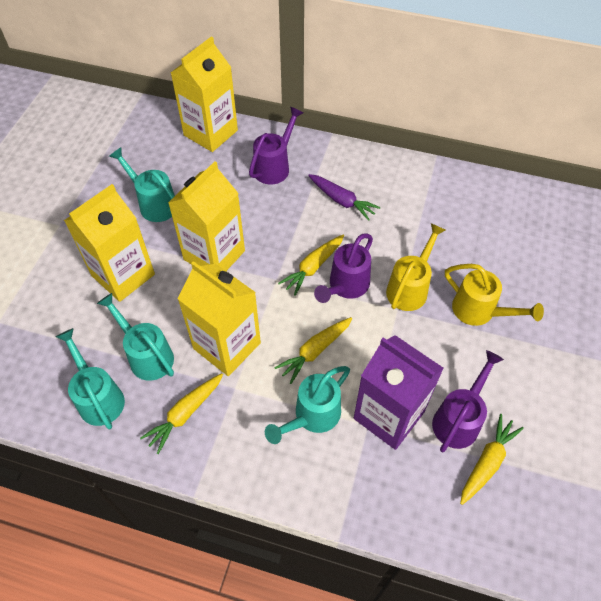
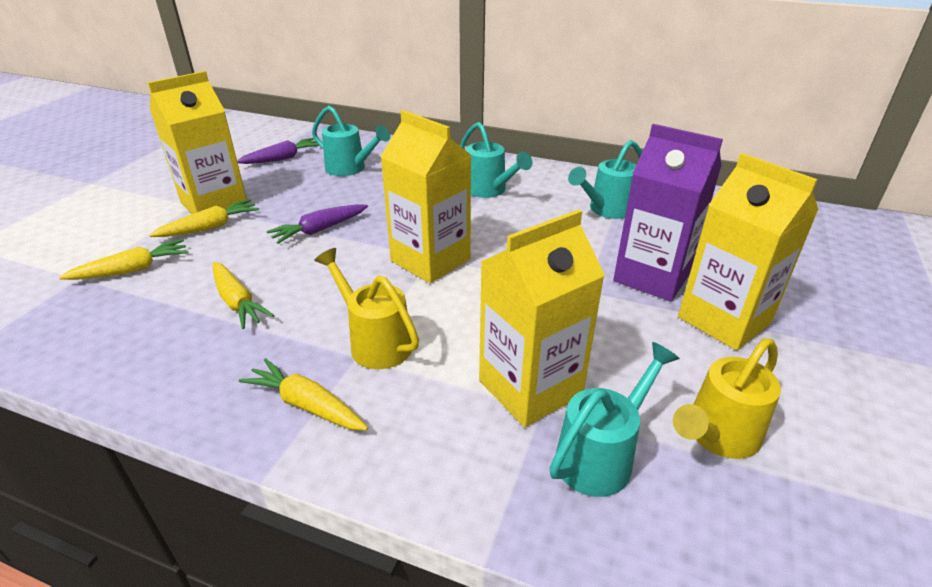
purple carrot: [308,174,381,221] = 1 -> [237,138,319,164] [267,204,368,244] = 2
purple watering can: [249,107,303,184] [314,233,373,303] [432,350,504,452] = 3 -> none = 0

